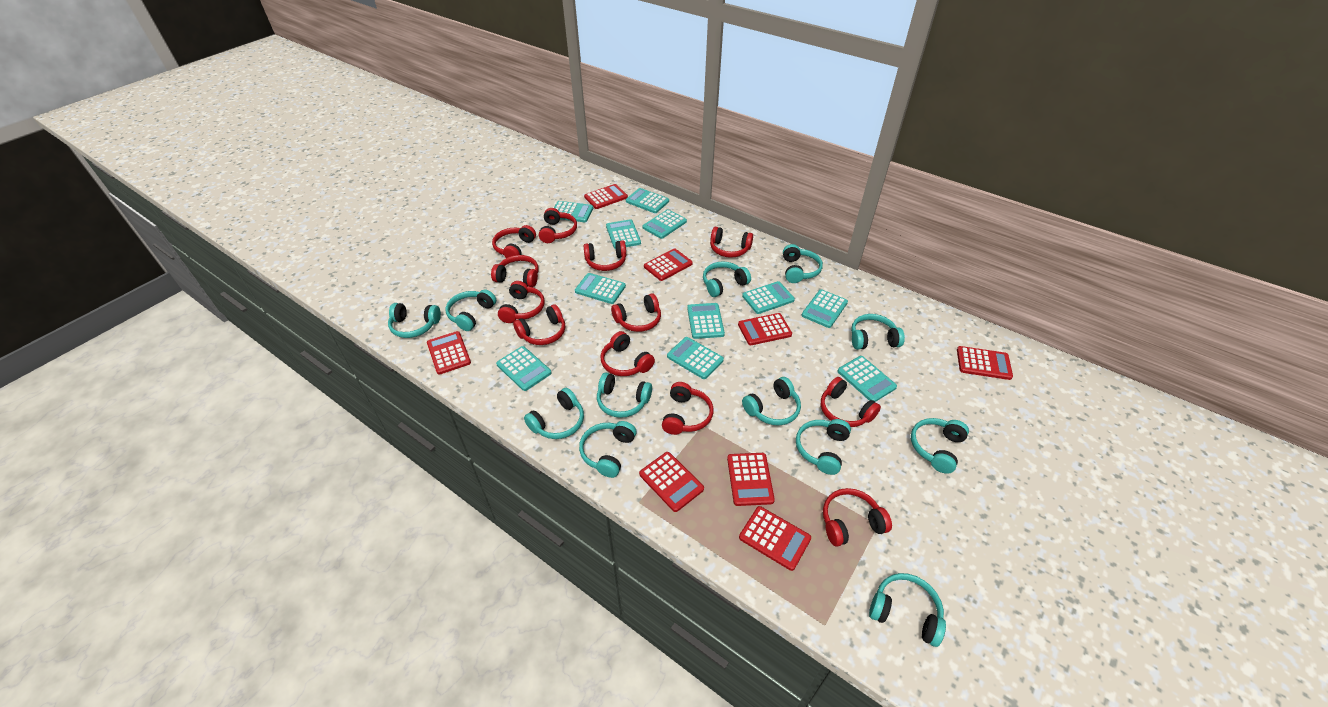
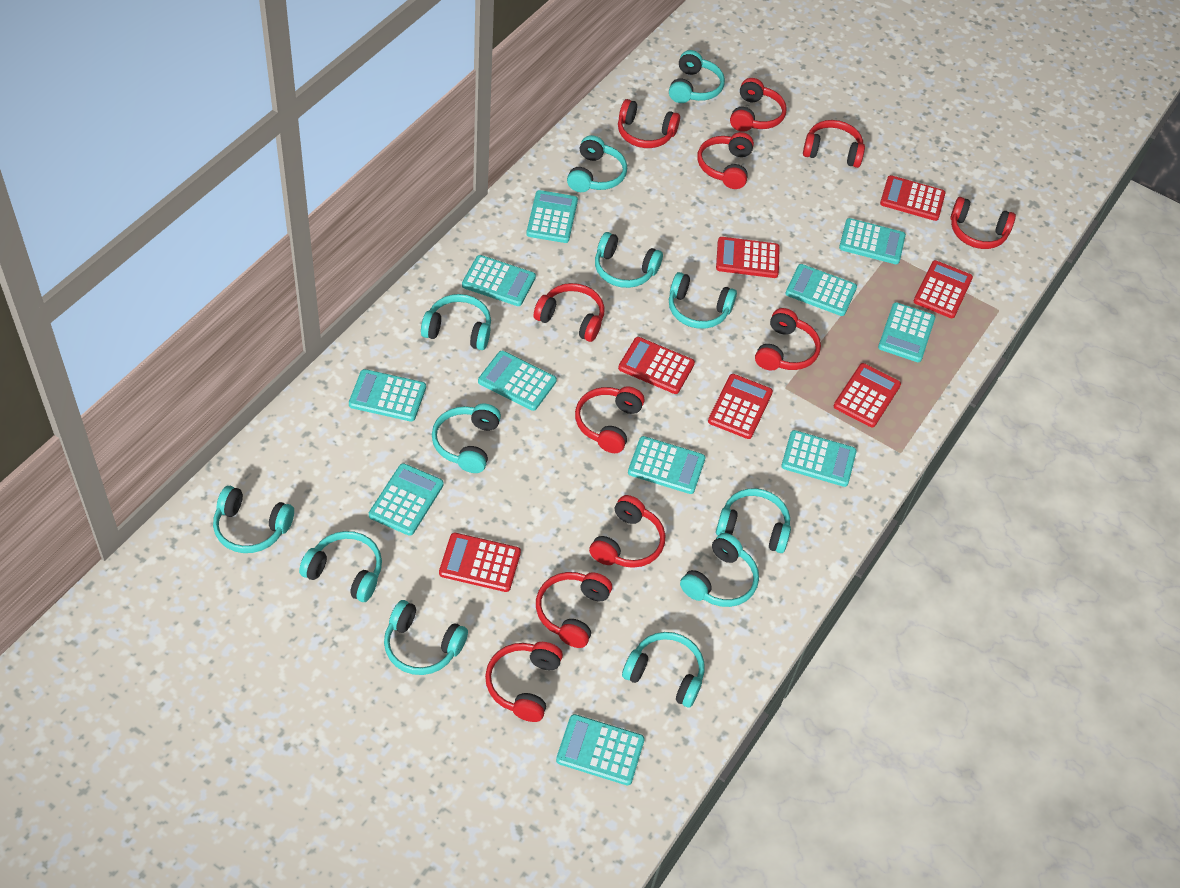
red calculator: [427,331,471,375] [584,184,628,209] [639,452,704,512] [644,249,693,281] [727,453,775,506] [738,313,792,345] [739,506,811,571] [957,346,1013,380] = 8 -> [439,533,521,592] [618,337,695,394] [708,374,773,439] [716,237,780,278] [834,363,901,427] [880,175,945,221] [914,260,973,318] = 7
red headphones: [491,255,539,287] [492,225,536,258] [498,281,545,323] [513,304,565,345] [539,208,577,243] [584,240,626,271] [601,331,655,376] [611,293,661,332] [662,382,714,435] [710,227,753,258] [821,377,881,427] [823,488,892,546] = 12 -> [485,642,563,722] [534,283,605,342] [536,572,612,648] [575,386,645,453] [589,495,665,568] [618,99,680,148] [697,132,754,189] [730,78,787,132] [755,308,821,371] [803,120,865,168] [951,197,1016,249] = 11

